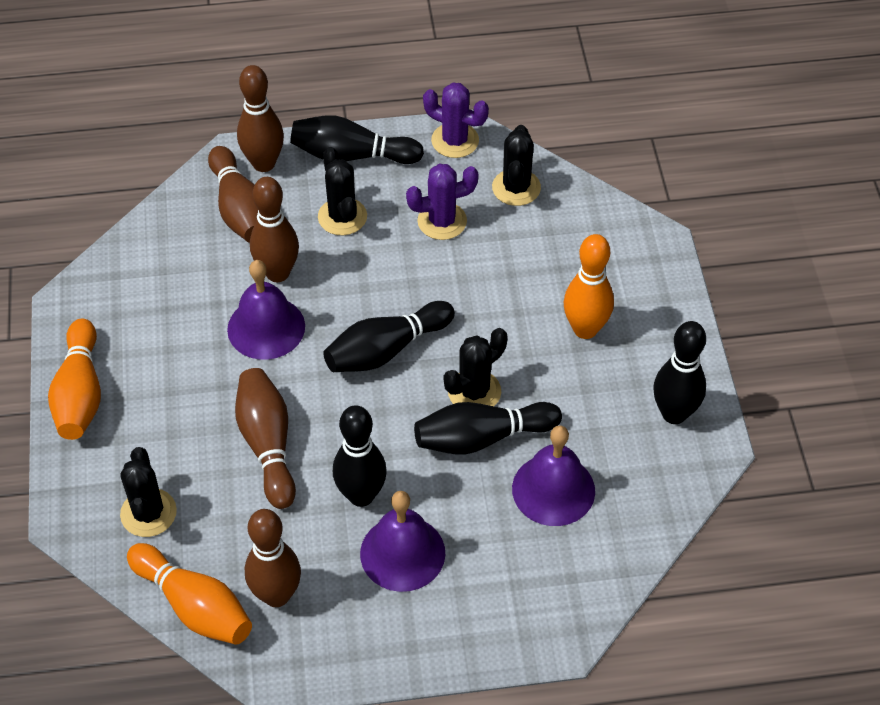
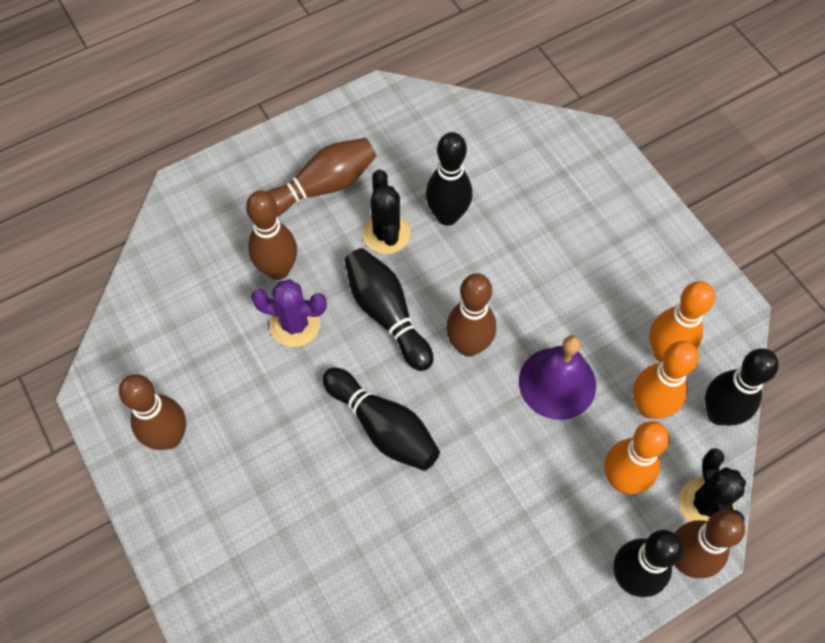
black cactus: [120,447,177,537] [318,147,367,235] [444,328,507,406] [492,125,541,206] = 4 -> [363,169,411,254] [679,448,746,522] = 2
purple bell: [227,260,305,360] [360,491,445,592] [512,425,595,526] = 3 -> [519,335,596,420] = 1
purple cactus: [406,164,479,240] [423,83,489,158] = 2 -> [251,279,327,347] = 1

